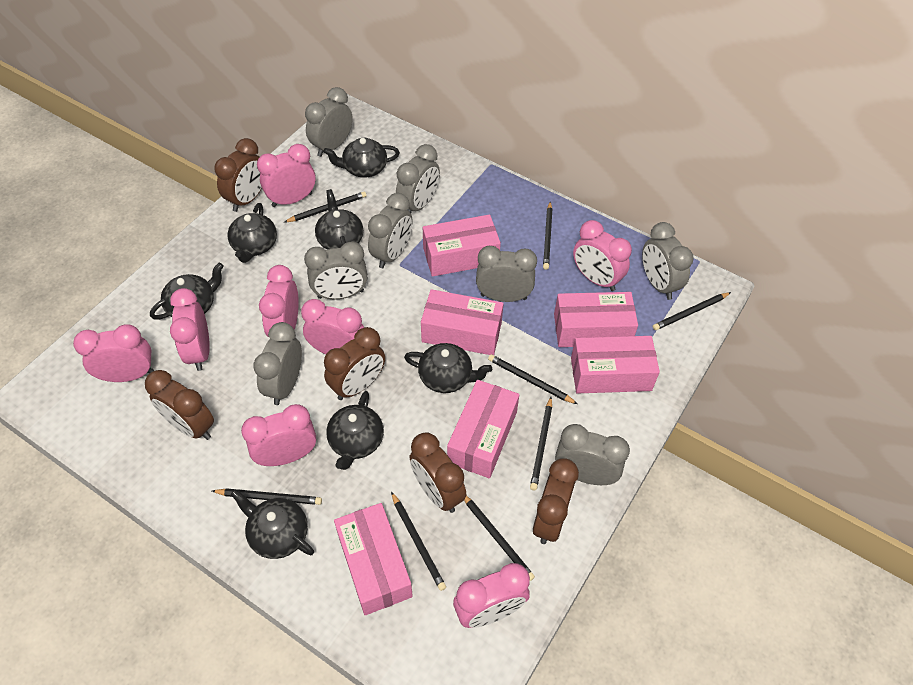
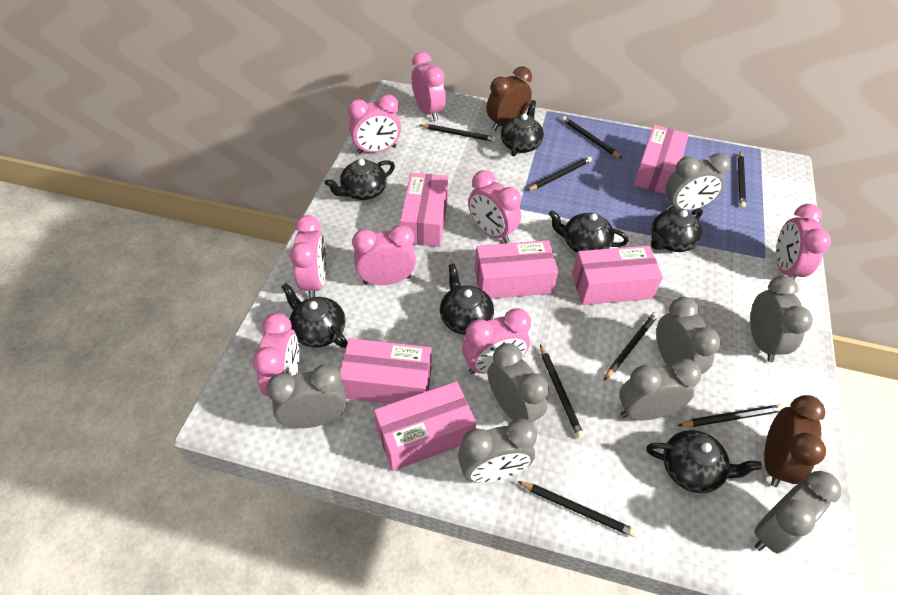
brown clock: [145,370,214,440] [214,138,262,212] [324,327,385,400] [410,432,466,513] [533,458,579,544] = 5 -> [487,66,532,131] [764,395,826,487] = 2

